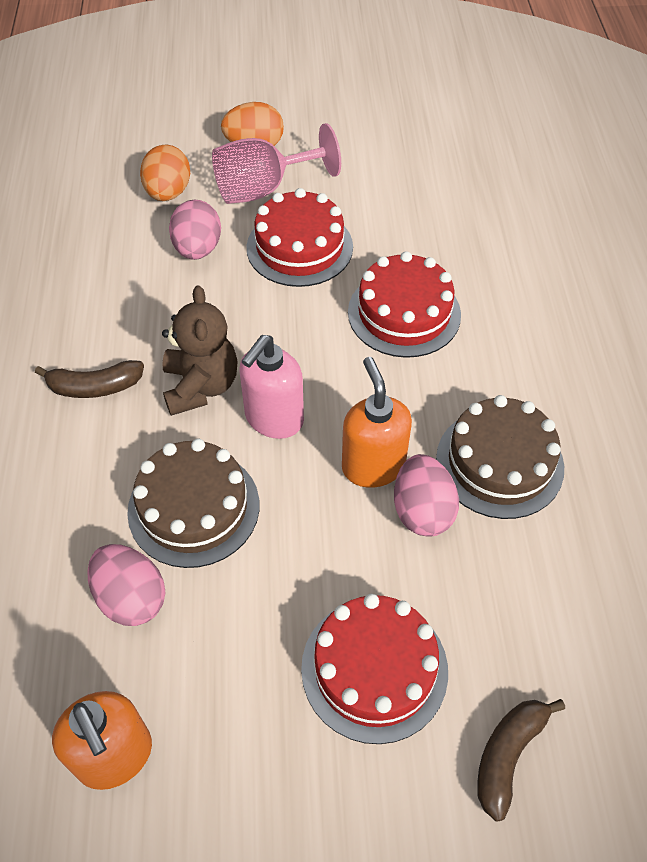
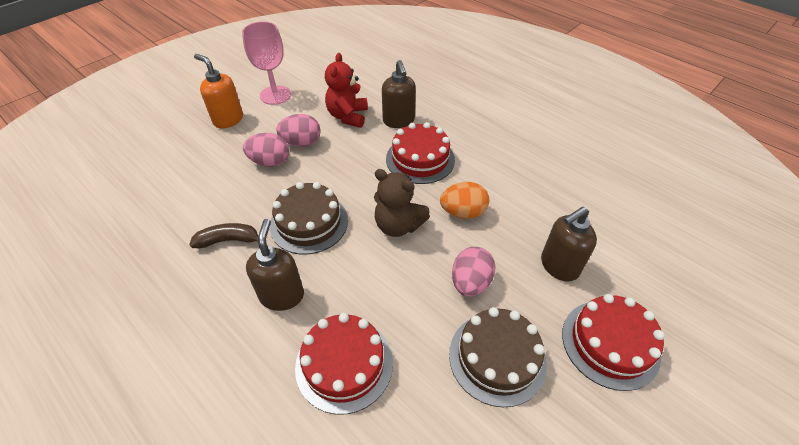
brown banana: [35,360,144,398] [477,699,565,821] = 2 -> [189,223,258,248] = 1
brown soap dispenser: none = 0 -> [246,219,304,311] [382,60,416,128] [541,207,597,282] = 3
orange egg: [140,144,190,201] [221,102,284,146] = 2 -> [440,182,489,219] = 1
orange soap dispenser: [52,691,152,790] [342,357,412,488] = 2 -> [194,54,243,129] = 1
pink soap dispenser: [239,335,304,439] = 1 -> none = 0
red teddy bear: none = 0 -> [325,53,368,128] = 1

